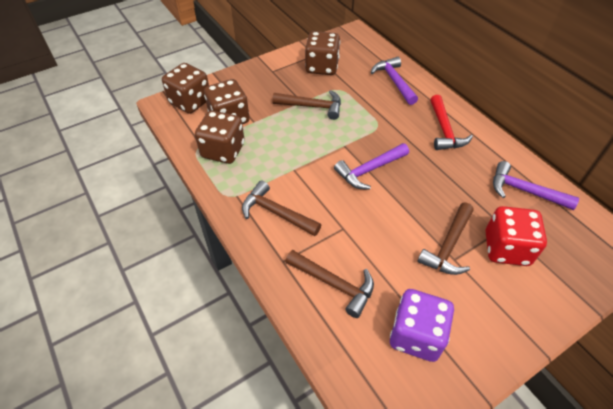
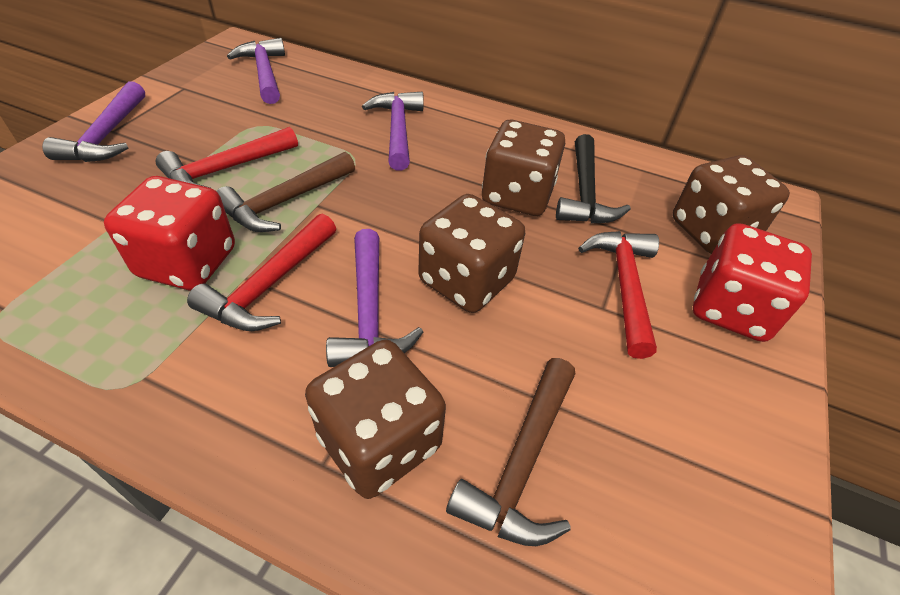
black hammer: none = 0 -> [556,134,631,223] = 1
brown hammer: [242,180,321,236] [272,90,341,120] [285,250,374,318] [417,203,474,275] = 4 -> [217,152,355,232] [446,358,575,546] = 2
purple dice: [390,289,454,362] = 1 -> none = 0
purple hammer: [334,143,409,189] [371,57,418,105] [493,161,579,210] = 3 -> [42,81,145,162] [227,38,285,104] [326,229,423,367] [362,92,424,171] = 4
red dice: [486,206,547,266] = 1 -> [104,176,235,291] [693,223,812,342] = 2
red hammer: [430,95,473,150] = 1 -> [156,127,298,189] [187,214,336,331] [578,231,659,359] = 3

